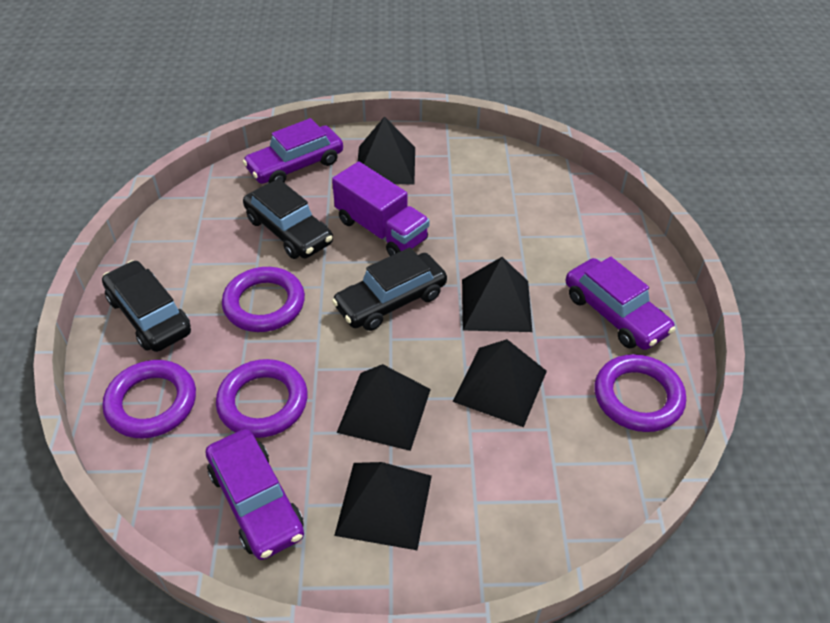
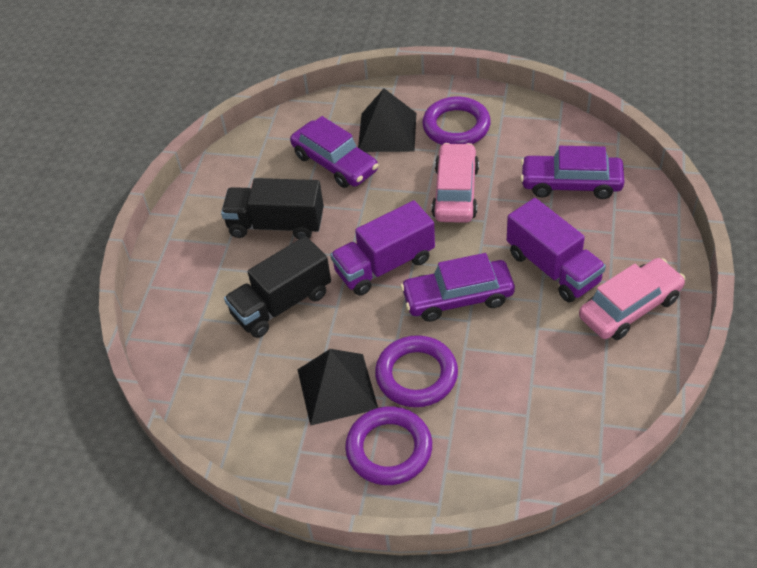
black car: [102,260,191,352] [243,179,333,259] [332,247,447,331] = 3 -> none = 0
black pyramid: [334,462,432,550] [337,364,431,451] [358,116,415,184] [453,339,547,427] [462,257,532,332] = 5 -> [298,349,378,426] [358,88,416,152] = 2
black truck: none = 0 -> [221,178,324,239] [224,236,331,338] = 2
pink car: none = 0 -> [432,143,479,223] [579,258,686,340] = 2
purple ring: [102,360,196,438] [216,359,308,438] [222,267,305,332] [594,354,686,432] = 4 -> [345,406,432,485] [375,335,458,407] [422,97,491,145] = 3
purple truck: [332,162,430,256] = 1 -> [330,200,435,296] [507,198,606,303] = 2

